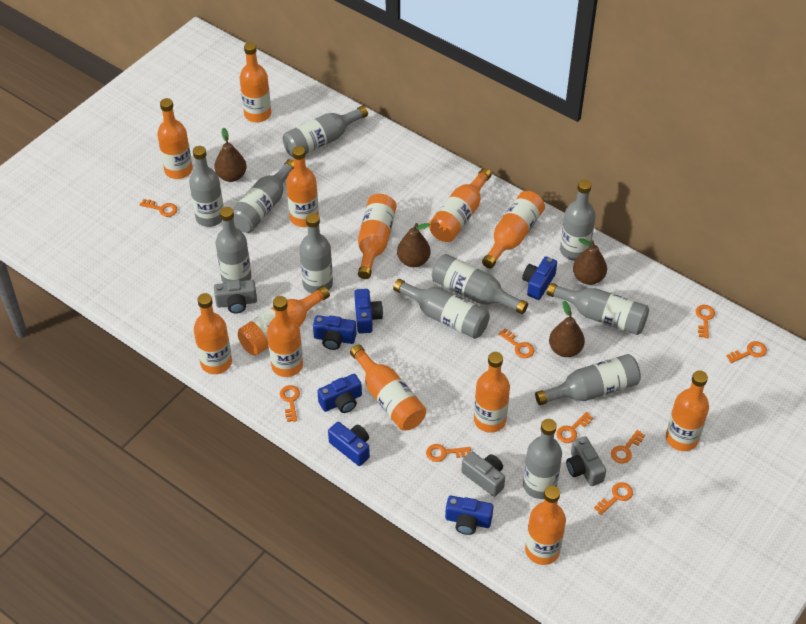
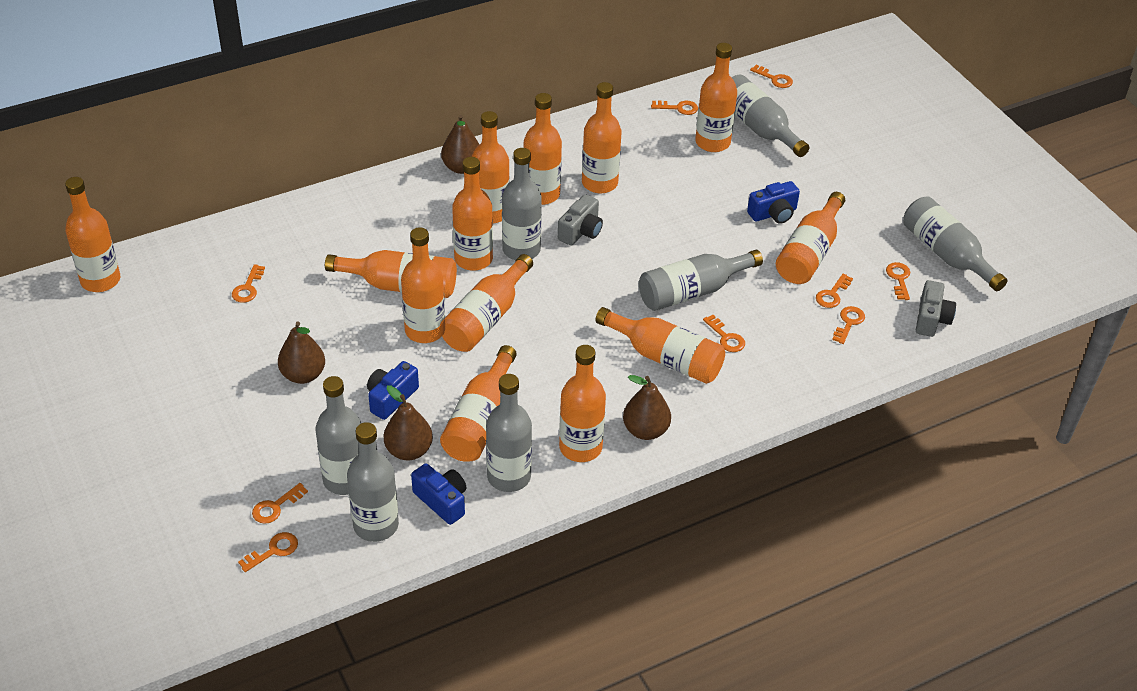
blue camera: [313,315,356,350] [317,374,362,413] [328,422,370,466] [355,289,383,334] [445,496,493,535] [522,256,557,300] = 6 -> [367,361,419,420] [411,463,466,525] [747,181,800,224] = 3
grey bottle: [189,146,224,227] [216,207,251,283] [233,159,294,233] [283,105,368,157] [299,213,333,294] [393,279,490,339] [432,254,528,314] [523,419,562,499] [535,354,641,405] [547,283,649,335] [560,180,595,261] = 11 -> [315,376,361,495] [347,422,399,542] [486,374,532,492] [502,148,542,260] [639,250,763,311] [731,75,810,157] [903,196,1007,291] = 7
grey camera: [214,280,257,313] [461,452,505,497] [566,436,606,486] = 3 -> [558,194,603,245] [916,280,956,337] = 2

